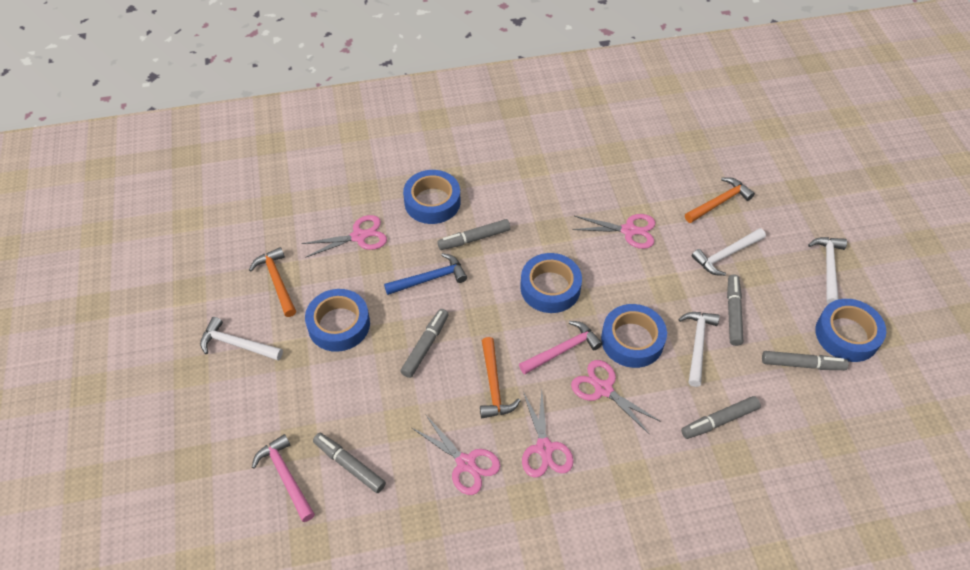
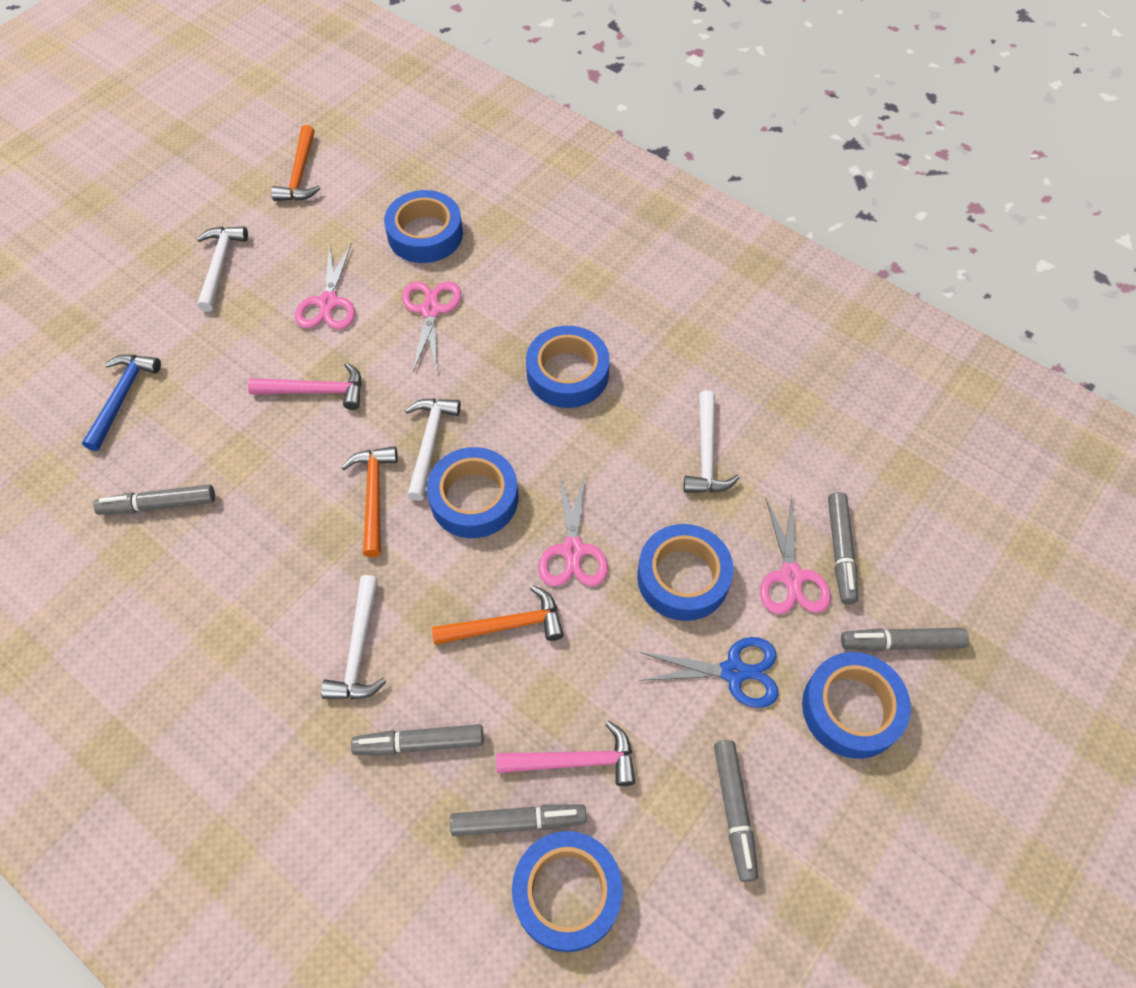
blue scissors: none = 0 -> [639,637,778,708] = 1
blue tape: [305,289,370,352] [403,170,461,224] [520,253,582,313] [601,304,667,368] [815,299,886,362] = 5 -> [384,190,463,263] [427,447,518,538] [512,831,623,952] [526,326,610,408] [637,524,733,621] [802,652,911,759] = 6
pink scissors: [301,215,387,258] [412,414,500,495] [522,390,574,478] [571,360,661,434] [572,214,655,249] = 5 -> [295,243,355,330] [402,281,461,371] [539,473,608,586] [760,496,831,614] = 4

